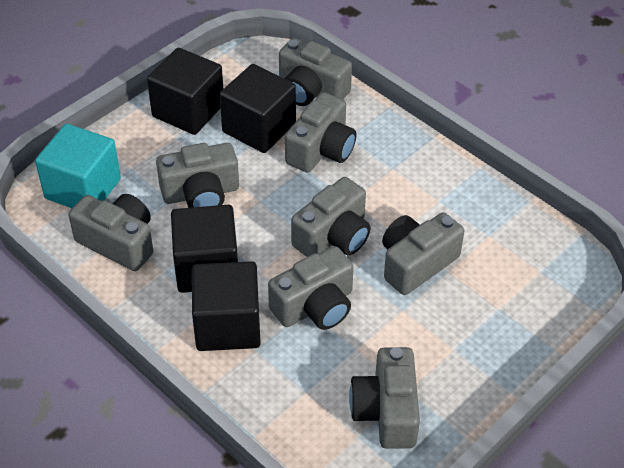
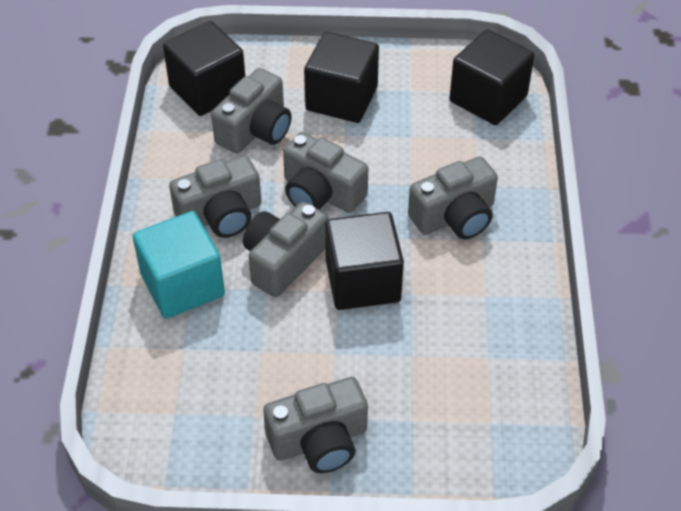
grey camera: [68,194,153,271] [156,143,239,208] [268,246,354,330] [279,38,352,106] [285,92,356,173] [291,177,371,257] [349,347,420,449] [382,212,464,295] = 8 -> [169,155,261,238] [211,68,292,154] [243,202,328,297] [263,377,368,473] [283,132,368,213] [408,156,498,239] = 6

